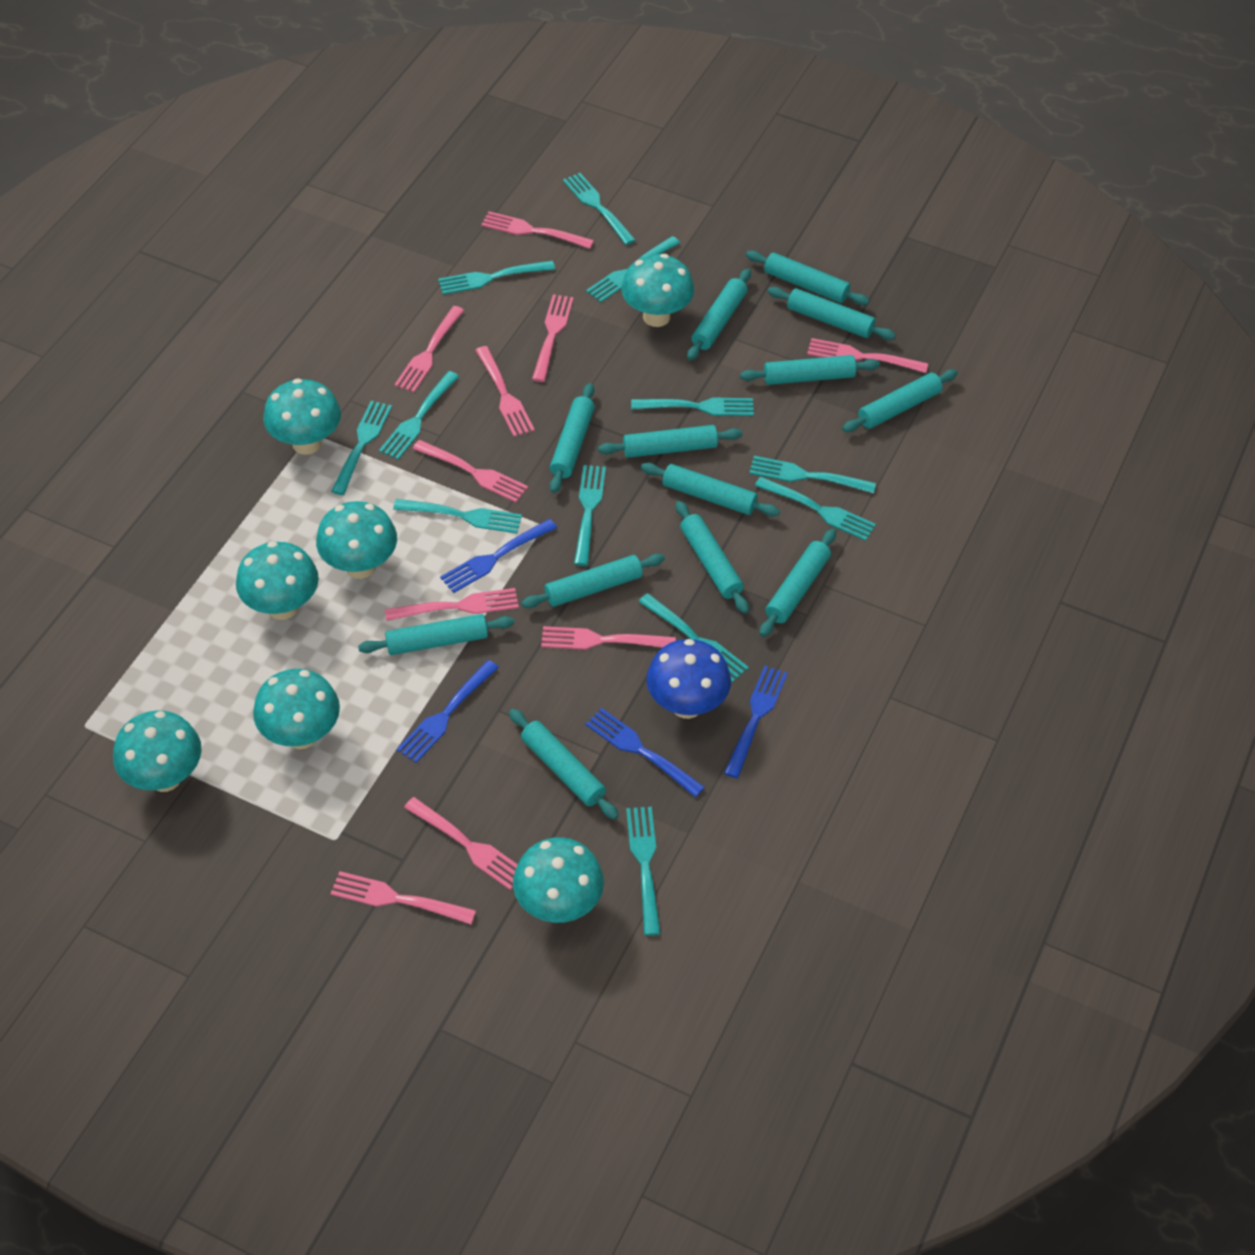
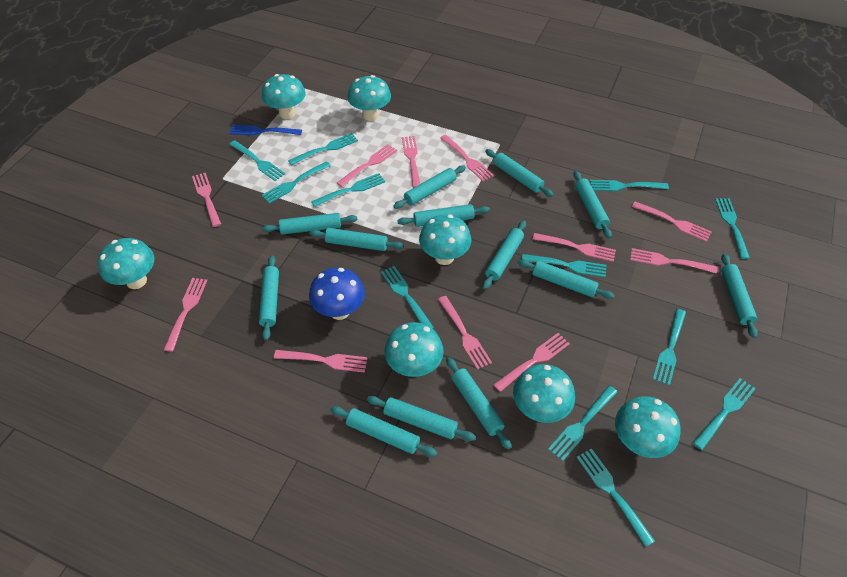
blue fork: [397,660,499,763] [440,519,557,593] [585,708,705,797] [724,666,788,778] = 4 -> [230,125,302,135] = 1
pink fork: [330,871,476,924] [385,588,519,621] [394,306,464,393] [404,797,518,890] [412,440,528,502] [475,346,535,437] [481,211,594,249] [532,294,574,382] [541,626,676,650] [807,338,928,373] = 10 -> [164,278,207,352] [192,173,221,227] [274,350,368,373] [337,144,397,187] [402,136,420,188] [438,296,492,370] [440,135,494,181] [493,333,570,392] [533,233,616,262] [630,248,717,273] [632,202,712,242] = 11

